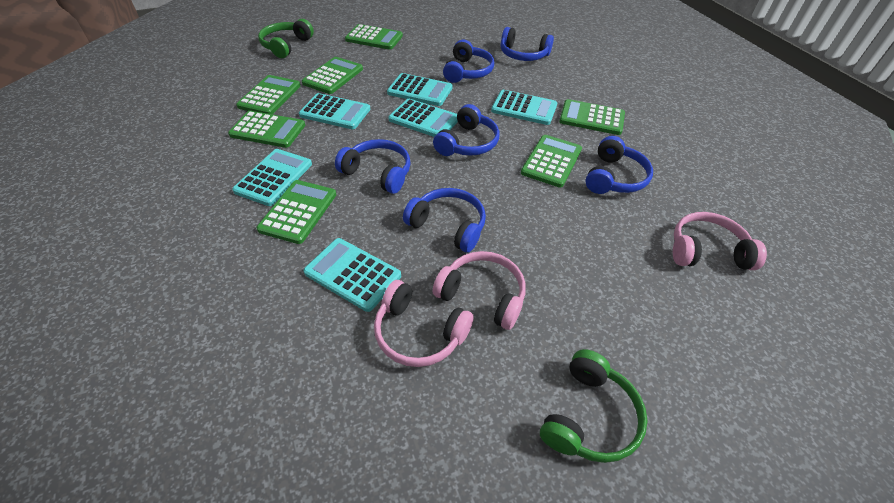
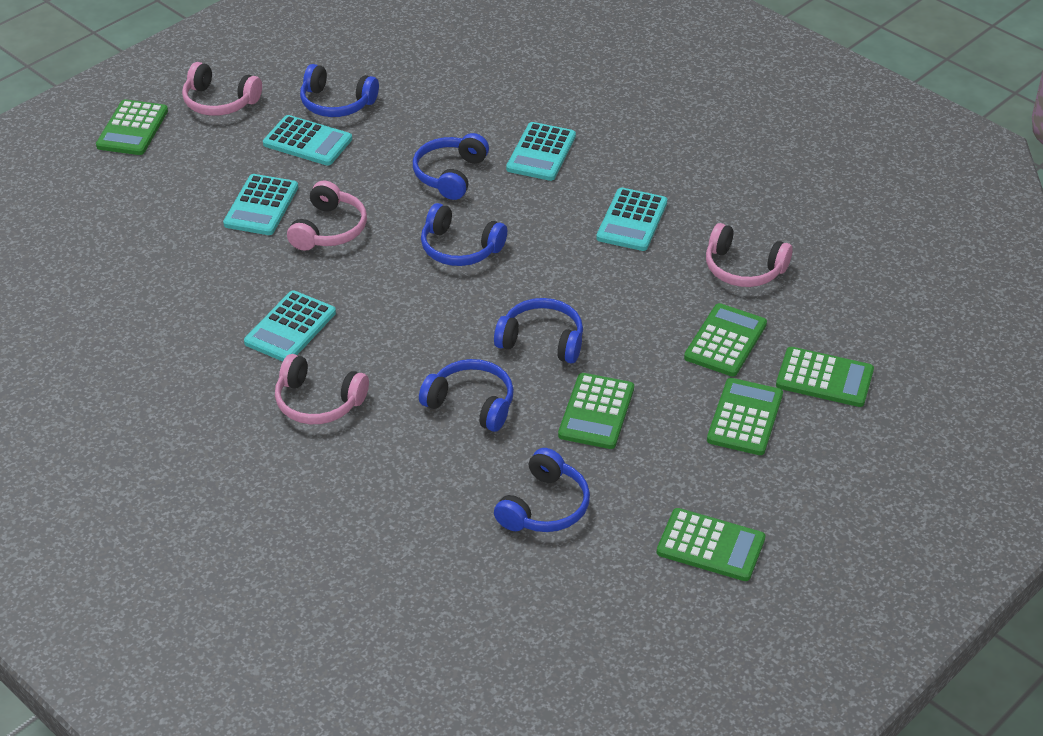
green calculator: [228,111,305,148] [236,75,300,114] [256,180,336,244] [302,57,363,94] [345,24,403,50] [521,135,582,188] [559,99,625,135] = 7 -> [96,99,168,155] [558,373,634,449] [657,508,765,581] [684,303,767,377] [707,378,783,455] [776,347,874,407] = 6
green headphones: [258,19,314,58] [540,349,648,463] = 2 -> none = 0
pink headphones: [374,280,474,367] [432,251,526,330] [673,212,767,270] = 3 -> [182,62,262,116] [275,354,369,424] [287,180,367,251] [706,223,793,287] = 4
turquoise calculator: [232,149,312,206] [299,93,370,129] [303,238,401,312] [387,73,453,106] [388,99,458,137] [491,90,557,125] = 6 -> [223,174,298,235] [244,290,336,362] [263,115,352,166] [506,122,576,181] [596,188,667,251] = 5

